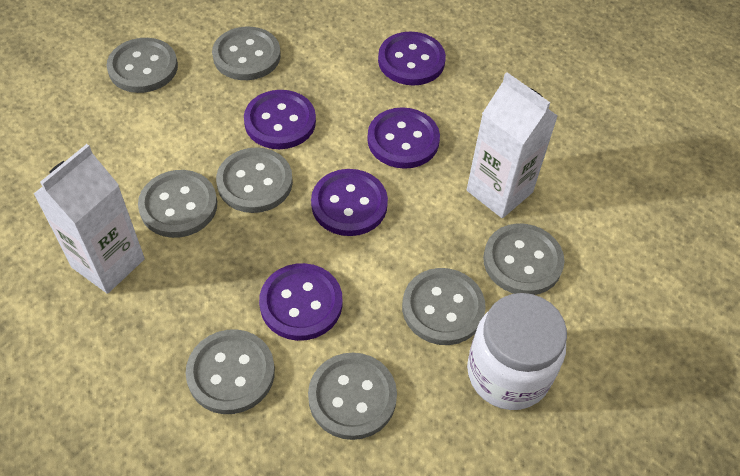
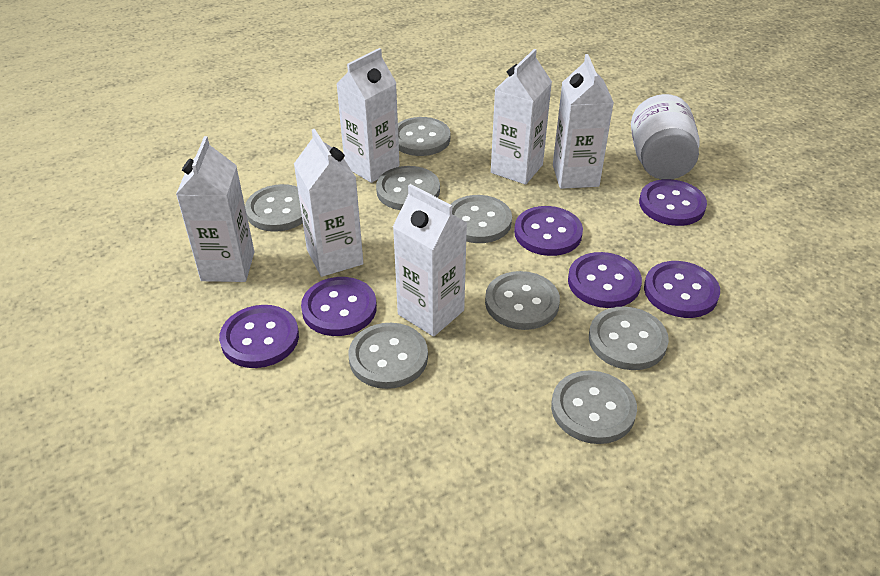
purple button: [244,90,316,149] [259,263,343,341] [311,169,388,236] [367,107,440,169] [378,32,446,86] = 5 -> [219,305,299,368] [301,277,377,336] [514,206,583,256] [568,252,642,308] [639,179,707,226] [644,261,720,318] = 6
white carton: [34,144,145,294] [467,72,558,218] = 2 -> [176,136,254,282] [294,129,363,277] [336,48,400,183] [393,184,467,337] [491,49,552,185] [553,54,614,189] = 6

